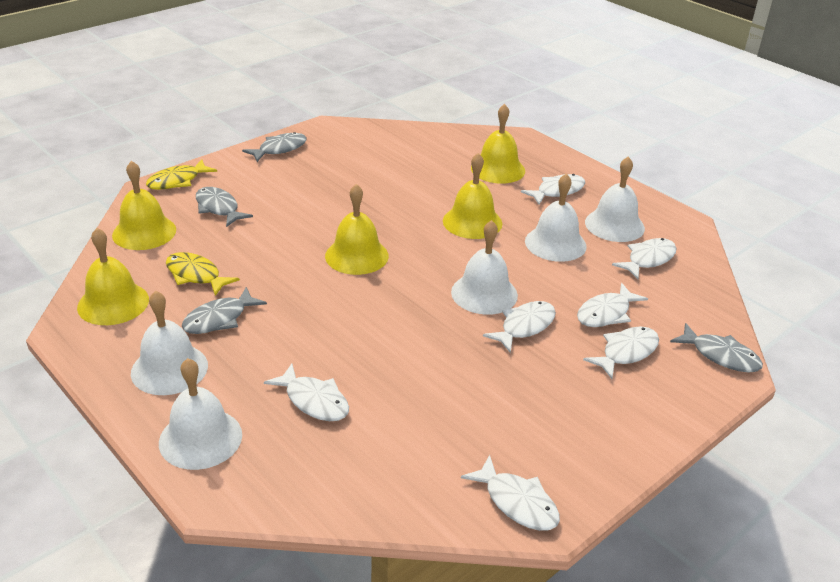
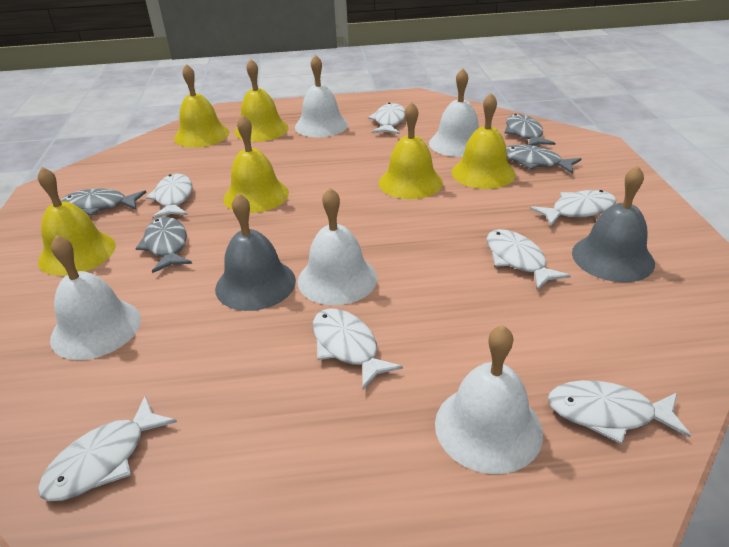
grey bell: none = 0 -> [215,193,296,311] [572,166,655,282] = 2
yellow bell: [77,228,149,325] [112,161,176,250] [325,184,389,275] [443,153,502,239] [471,104,525,184] = 5 -> [38,167,116,276] [174,64,229,148] [223,115,289,213] [235,59,289,142] [379,102,443,199] [452,93,516,189] = 6
yellow fish: [146,159,217,190] [166,252,240,296] = 2 -> none = 0

